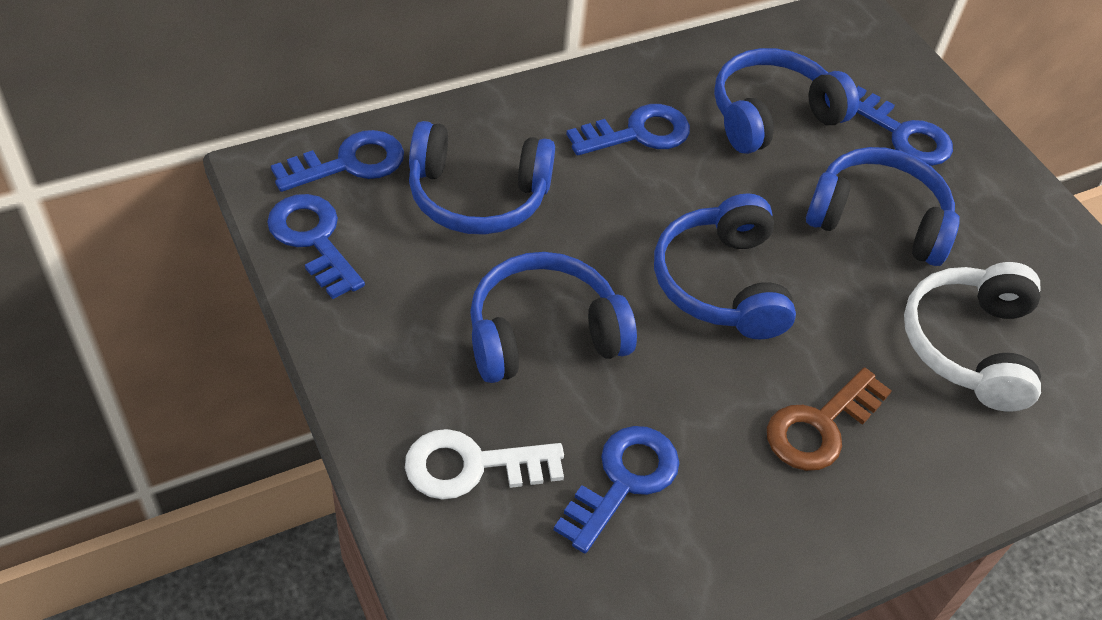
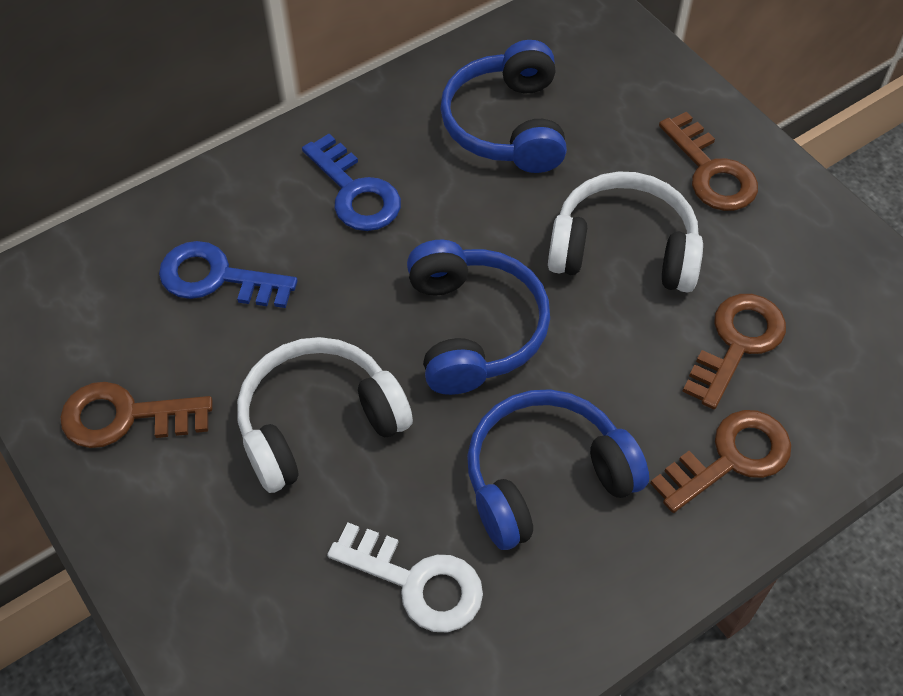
blue headphones: [409,121,555,235] [470,252,637,383] [654,193,796,339] [714,48,859,154] [806,147,960,266] = 5 -> [407,240,550,395] [440,40,567,173] [467,389,649,550] = 3
blue key: [267,194,365,299] [271,130,404,192] [554,426,679,554] [566,104,690,156] [857,86,953,166] = 5 -> [159,241,298,308] [302,134,401,231] = 2
brown key: [767,367,892,471] = 1 -> [60,382,213,448] [650,410,791,513] [659,112,758,211] [682,294,786,409] = 4
white headphones: [904,262,1041,412] = 1 -> [237,337,413,493] [548,171,703,293] = 2

